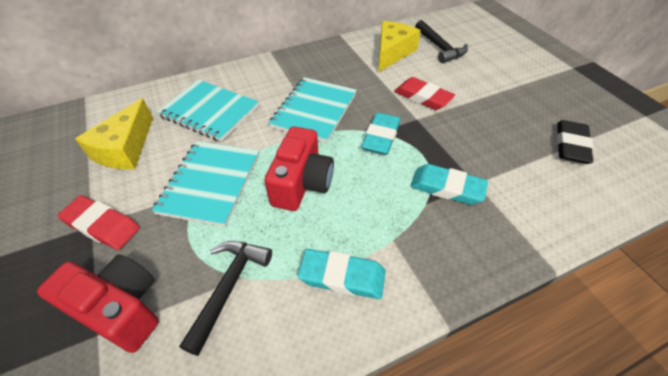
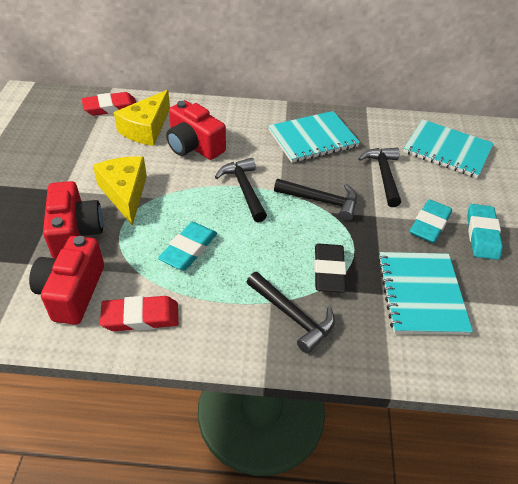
black hammer: [179,241,272,356] [415,20,468,63] = 2 -> [215,158,267,222] [247,272,335,354] [274,179,357,221] [358,148,401,207] = 4
red camera: [37,254,159,353] [264,126,334,211] = 2 -> [29,236,104,325] [43,181,103,258] [166,100,226,160] = 3

